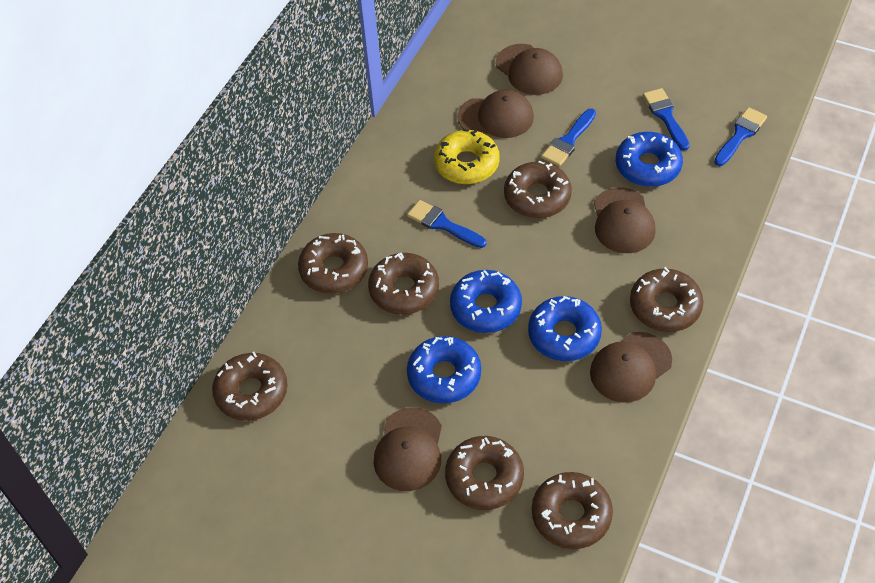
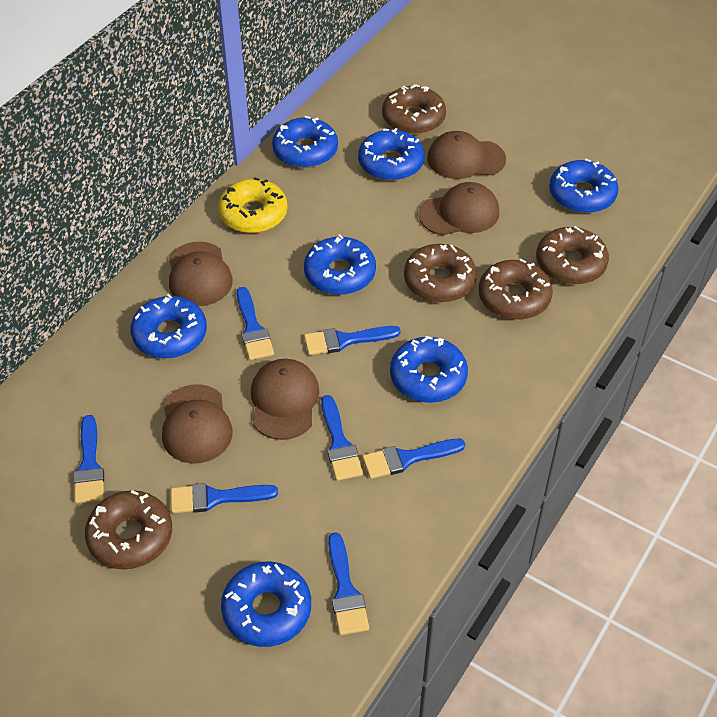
blue brush: [407,200,486,248] [541,109,596,167] [643,88,690,151] [714,107,767,166] = 4 -> [74,415,104,503] [171,483,278,514] [237,287,274,360] [304,326,401,355] [321,395,363,481] [328,533,369,635] [362,439,465,479] = 7
blue donut: [407,336,481,403] [450,270,522,333] [528,296,602,361] [616,132,683,187] = 4 -> [131,294,207,358] [221,561,311,647] [272,116,338,168] [304,234,376,295] [358,128,425,181] [390,336,468,403] [549,159,619,213] = 7
brown donut: [212,352,288,421] [298,233,368,294] [368,253,439,315] [445,436,524,510] [504,161,572,218] [532,472,613,549] [630,267,703,332] = 7 -> [85,490,172,569] [382,84,446,134] [404,244,477,302] [479,259,553,320] [536,226,609,284] = 5

